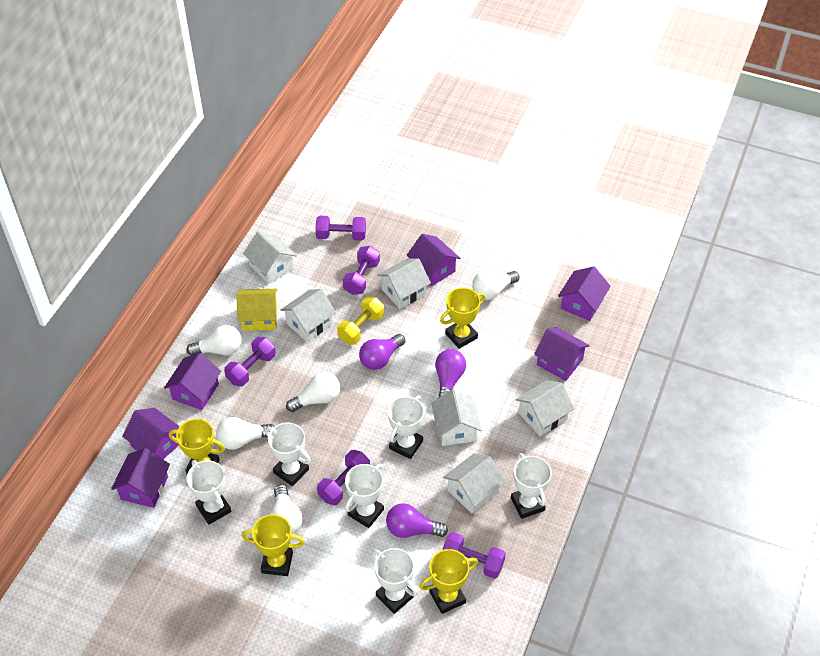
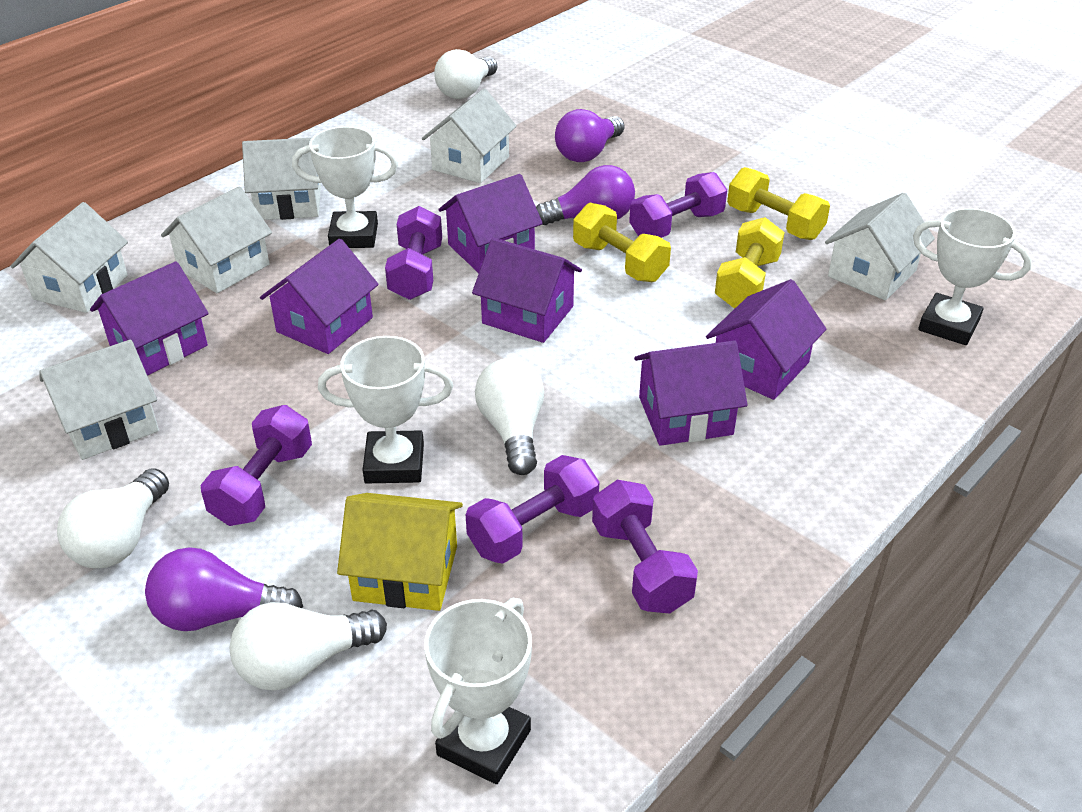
white light bulb: [186,325,242,356] [216,417,274,450] [269,484,303,534] [286,372,340,412] [472,271,520,300] = 5 -> [57,468,169,568] [230,602,387,691] [434,49,497,99] [475,358,544,475] = 4
white trophy: [187,460,231,525] [265,422,311,486] [345,464,384,528] [372,548,418,614] [388,396,424,459] [511,453,552,519] = 6 -> [292,126,398,248] [318,336,453,483] [424,598,532,784] [913,208,1032,345] = 4
yellow dumbbell: [337,297,384,345] = 1 -> [573,203,671,282] [715,217,785,308] [727,167,830,240] = 3
yellow trophy: [169,419,225,474] [242,514,305,576] [420,549,478,614] [440,287,485,349] = 4 -> none = 0

